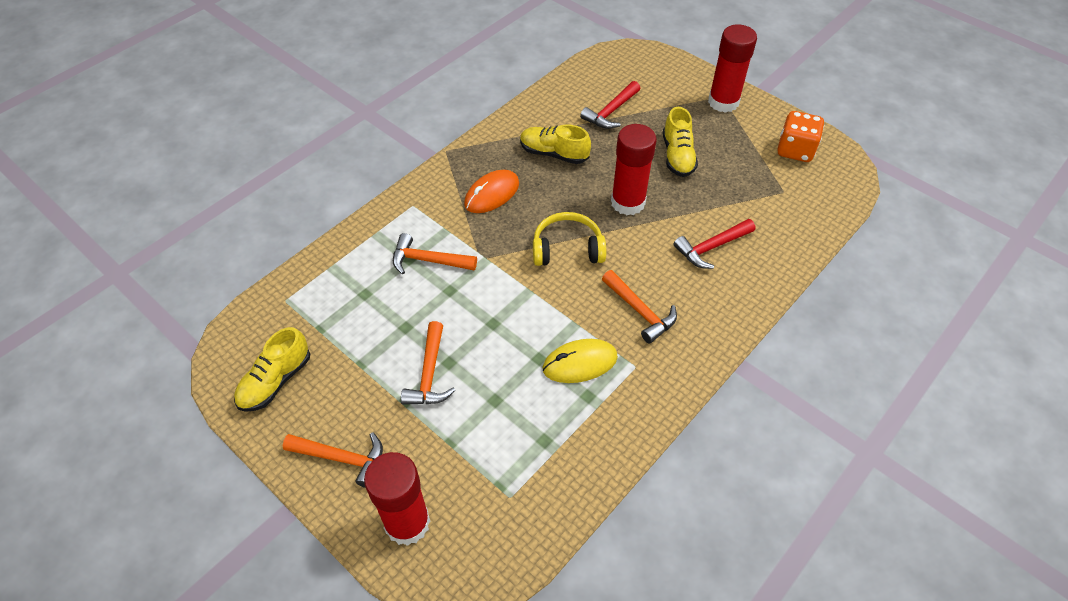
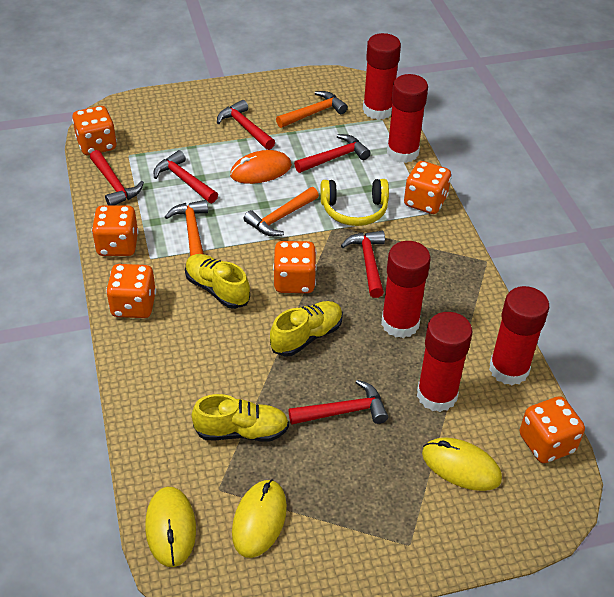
orange dice: [777,111,824,162] = 1 -> [72,106,117,155] [92,205,139,256] [106,264,156,318] [273,241,317,293] [404,161,451,214] [520,396,585,463] = 6
orange hammer: [283,432,383,488] [393,233,477,274] [401,321,455,405] [602,270,677,344] = 4 -> [165,200,208,256] [244,187,319,236] [276,91,348,128] = 3
red glue stick: [364,452,430,546] [611,124,657,215] [708,24,757,113] = 3 -> [363,33,401,120] [381,241,431,338] [387,74,428,163] [417,312,472,412] [489,286,549,385] = 5
red hammer: [580,81,640,129] [674,219,755,269] = 2 -> [90,150,144,205] [154,150,218,203] [217,100,275,150] [288,380,388,425] [294,134,371,173] [341,231,385,298] = 6
yellow mouse: [543,339,618,383] = 1 -> [145,487,196,567] [232,479,287,558] [422,437,502,491] = 3

